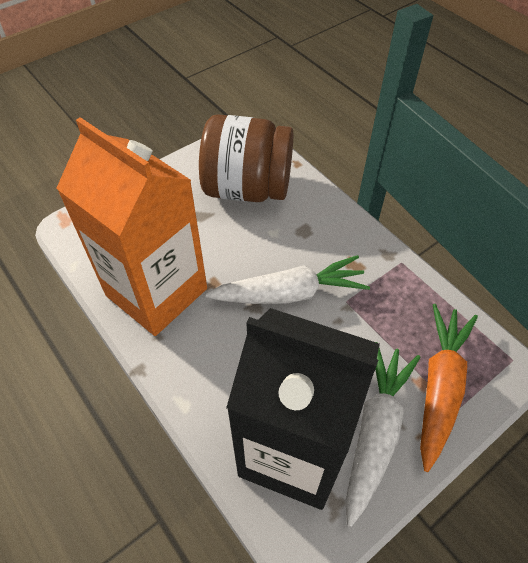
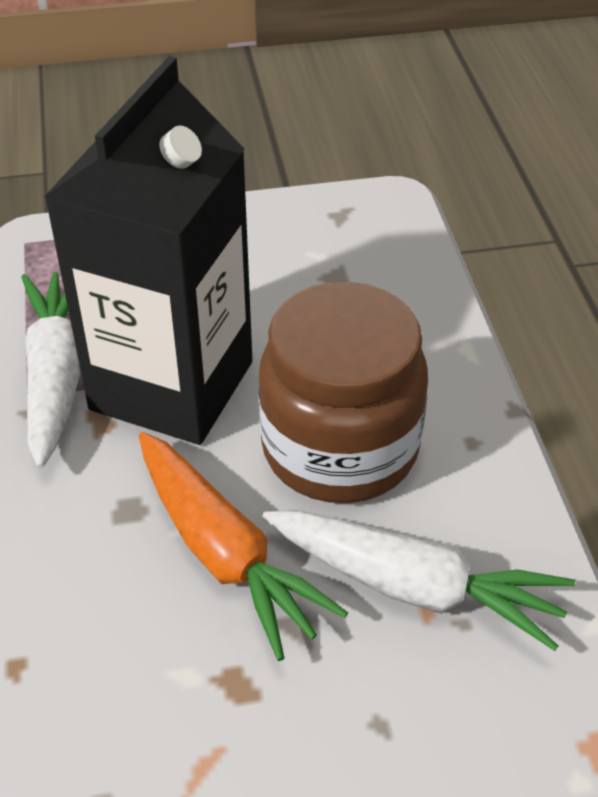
orange carton: [56,117,207,336] = 1 -> none = 0

